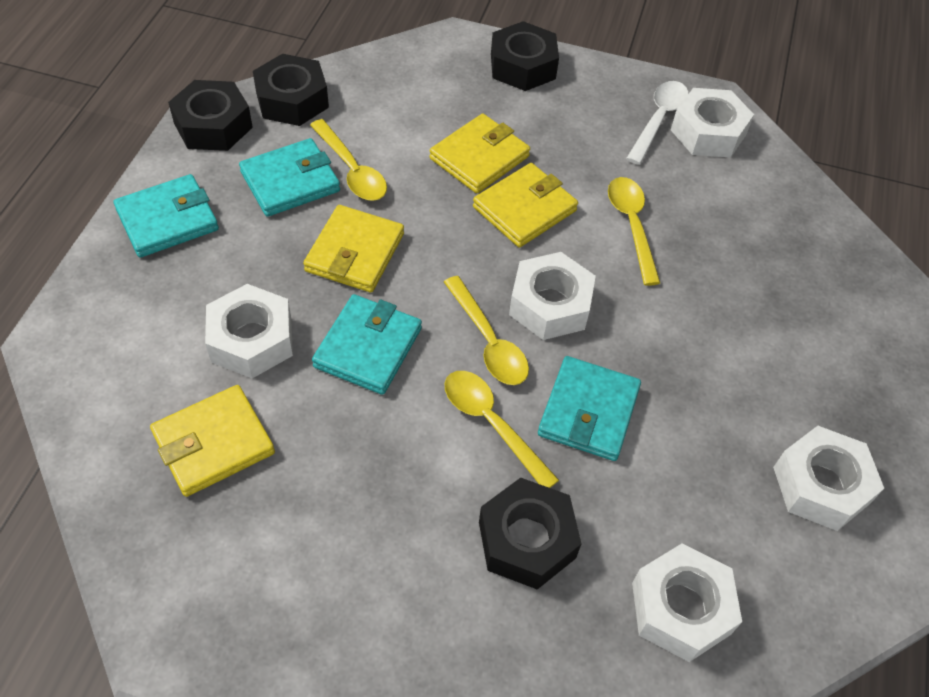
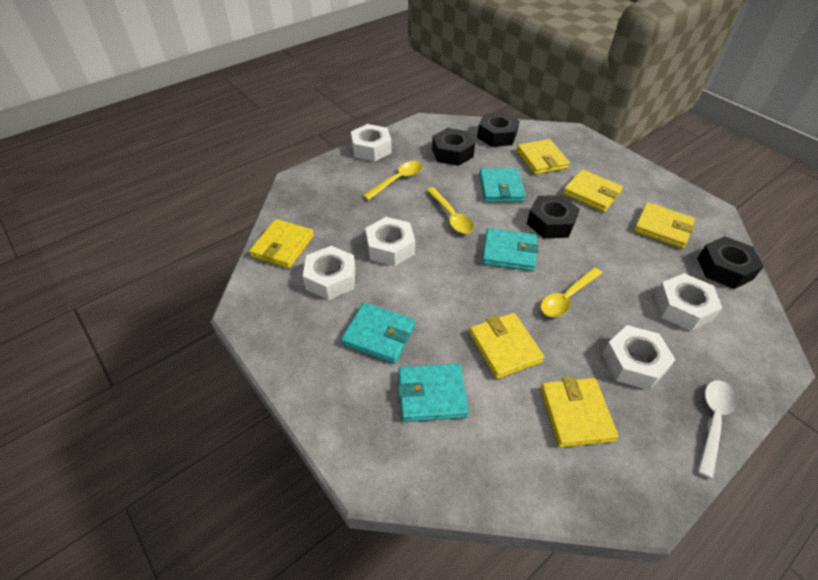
yellow spoon: [310,119,387,201] [444,276,529,385] [444,371,559,488] [608,177,660,286] = 4 -> [363,161,422,200] [426,187,474,234] [541,267,602,317] = 3
yellow wallet: [150,385,275,497] [303,205,404,292] [429,114,530,194] [473,163,578,247] = 4 -> [249,219,314,268] [469,313,544,379] [517,139,570,175] [540,377,618,447] [563,169,623,212] [634,202,695,249] = 6

